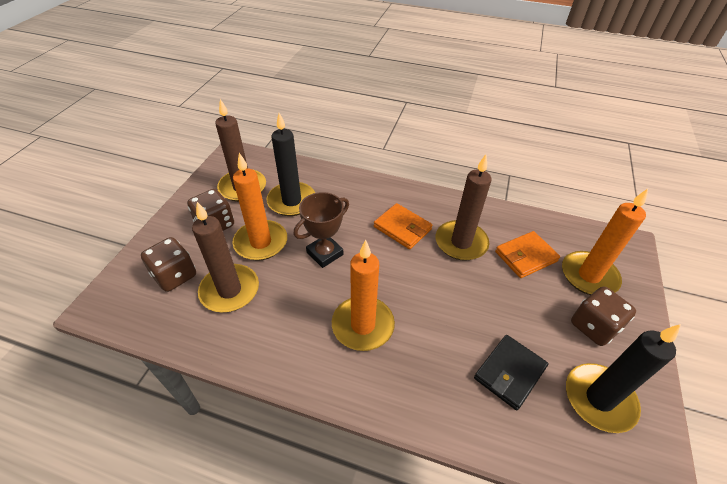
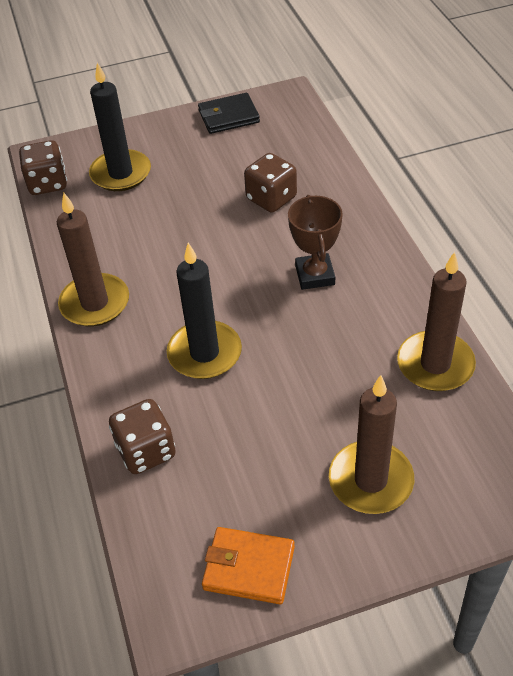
orange candle: [232,153,287,261] [332,240,395,351] [562,189,648,295] = 3 -> none = 0
orange wallet: [374,203,433,249] [495,231,560,278] = 2 -> [202,527,295,604] = 1

